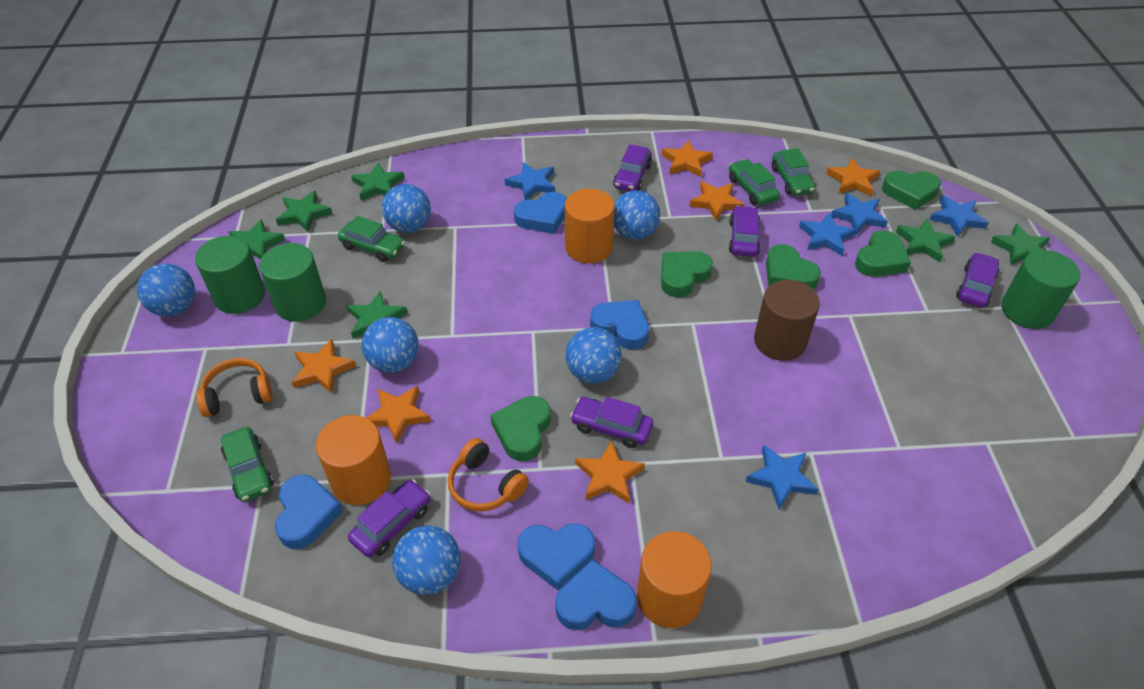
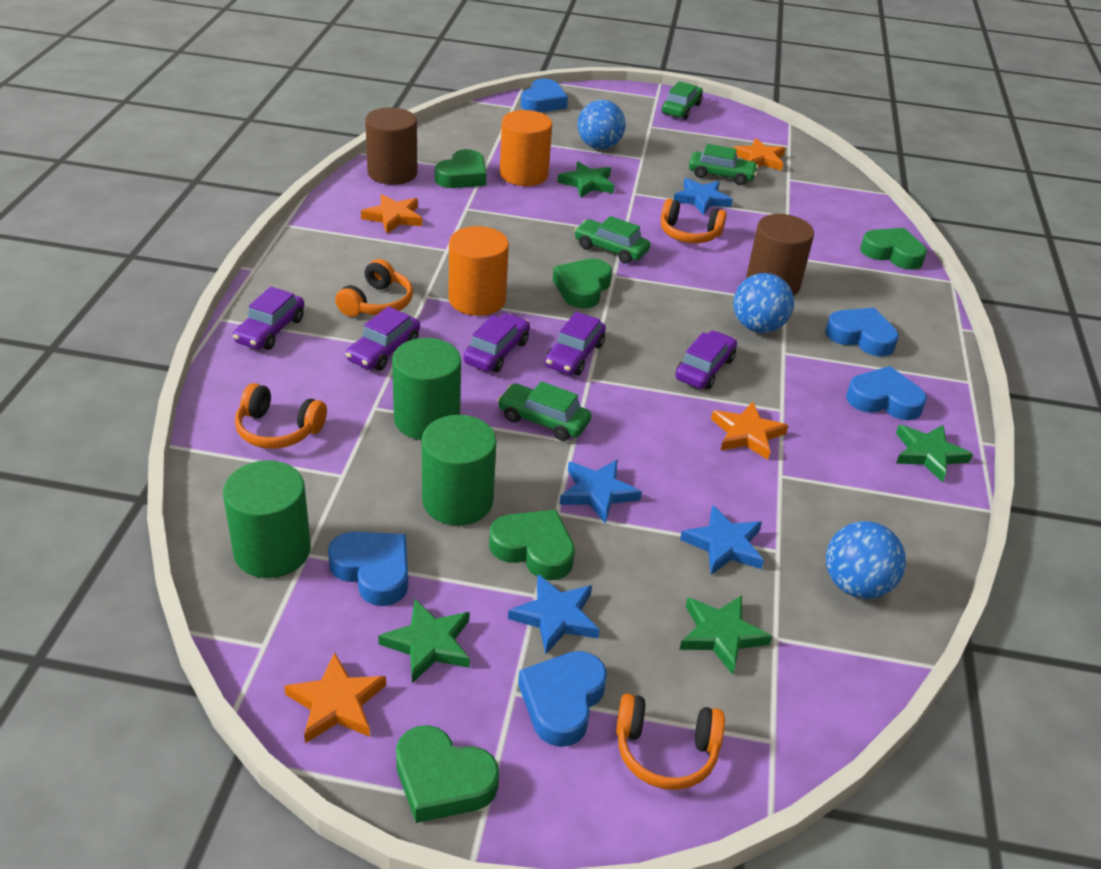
blue ball: [137,264,195,316] [362,317,419,373] [382,184,431,233] [392,525,461,595] [565,327,622,384] [614,190,660,240] = 6 -> [578,100,625,149] [733,273,794,333] [826,521,906,599] = 3
blue star: [505,162,555,200] [745,445,819,510] [799,212,856,256] [831,193,888,234] [929,195,989,237] = 5 -> [508,574,600,655] [559,459,642,524] [674,178,733,215] [680,505,764,575] = 4
brown cylinder: [754,280,820,361] = 1 -> [365,107,417,185] [746,214,814,296] = 2
green star: [229,219,285,259] [276,190,332,232] [347,291,408,338] [351,163,405,201] [896,218,955,263] [991,223,1050,265] = 6 -> [378,599,470,683] [557,161,614,198] [679,595,772,675] [896,425,973,482] = 4
orange cylinder: [316,415,391,505] [565,189,615,264] [637,531,712,628] = 3 -> [448,226,509,316] [500,110,552,186] = 2
orange headphones: [196,358,272,417] [448,438,529,512] = 2 -> [235,383,327,449] [335,259,413,317] [616,694,725,790] [661,199,727,243] = 4
orange star: [292,339,356,393] [366,386,431,444] [575,440,645,503] [662,140,713,177] [689,181,744,221] [826,158,880,196] = 6 -> [284,652,386,743] [361,194,422,234] [711,402,788,460] [733,138,786,171] = 4

